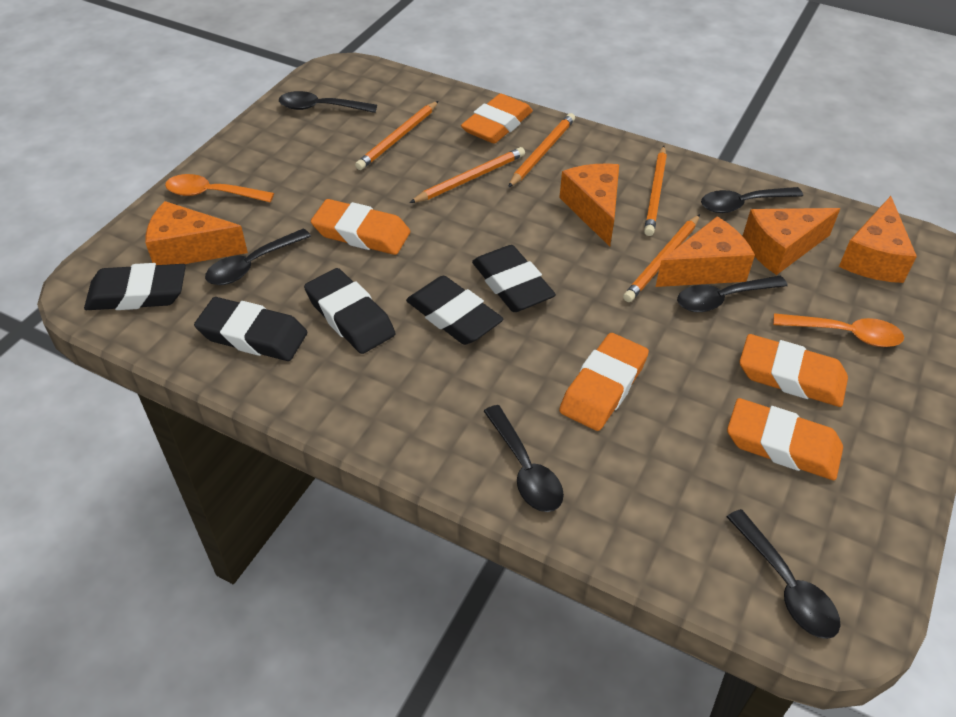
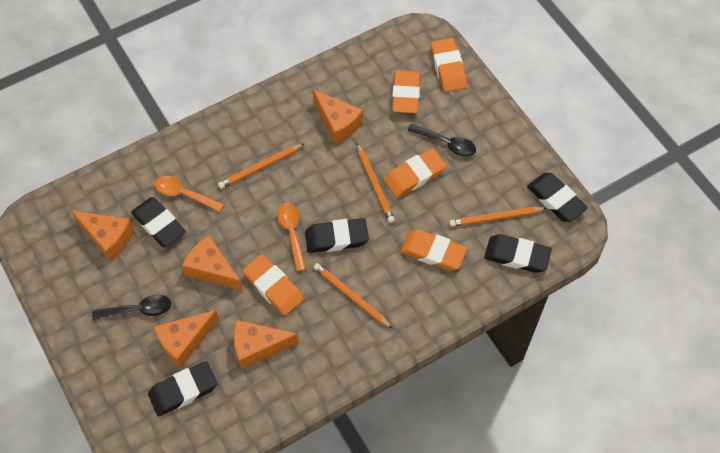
black spoon: [205,229,311,285] [279,91,377,113] [484,405,564,512] [677,275,788,312] [701,187,803,213] [727,509,840,639] = 6 -> [92,295,171,320] [408,124,476,157] = 2
orange pencil: [355,101,439,170] [409,147,525,203] [508,113,575,188] [623,214,700,302] [644,146,667,236] = 5 -> [218,143,305,189] [313,263,393,329] [357,143,395,223] [449,207,547,227] = 4

